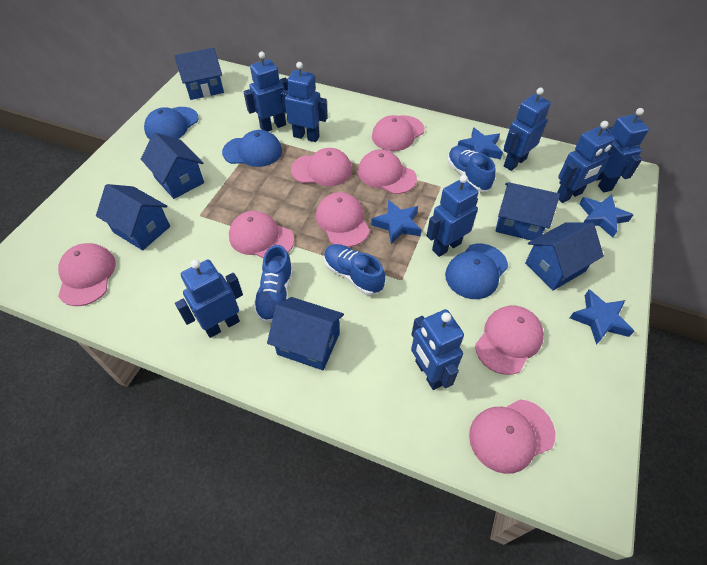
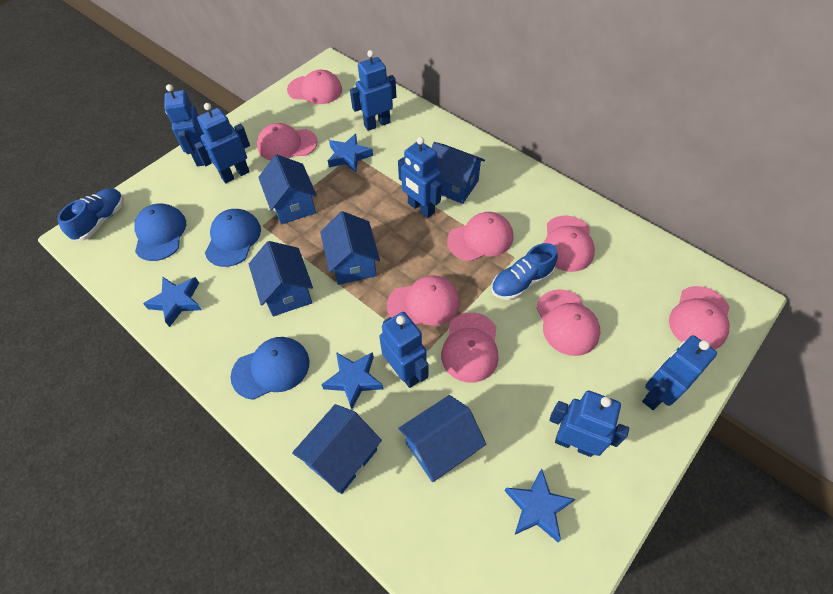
blue robot: [175,259,243,338] [243,52,288,131] [281,62,328,142] [411,309,464,390] [426,175,478,257] [503,88,551,171] [557,121,615,203] [596,108,649,193] = 8 -> [164,84,204,167] [194,103,250,183] [350,50,396,131] [379,312,428,388] [398,137,441,218] [549,391,629,457] [642,335,717,410] = 7
blue shoe: [253,245,293,323] [324,244,385,295] [447,145,496,192] = 3 -> [57,188,124,241] [491,243,558,300] = 2

